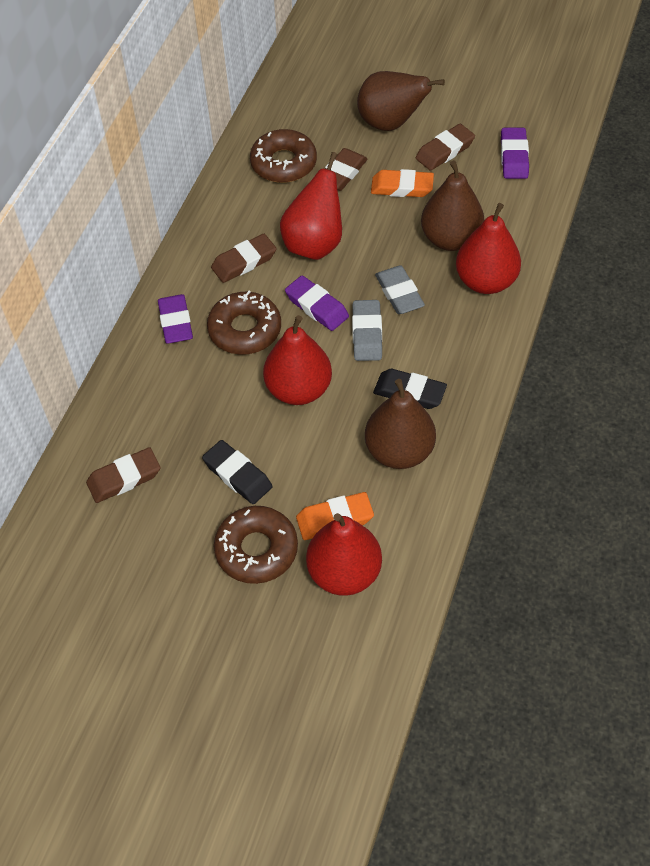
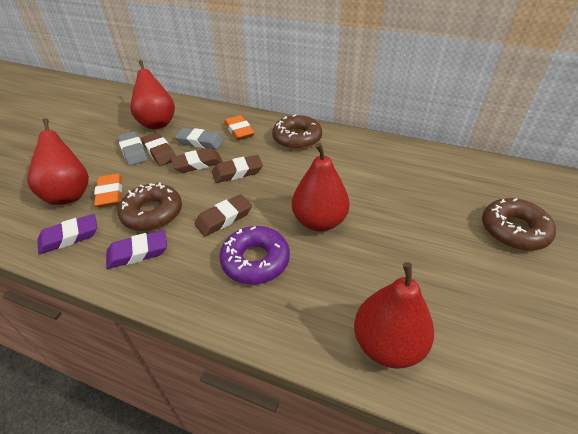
black eraser: [202,440,273,504] [373,369,447,409] = 2 -> none = 0
brown pear: [357,71,445,131] [365,379,436,469] [421,160,484,251] = 3 -> none = 0
purple donut: none = 0 -> [219,226,290,284] = 1
purple eraser: [158,294,193,344] [285,276,349,331] [501,128,529,179] = 3 -> [37,214,97,254] [106,230,167,269] = 2

